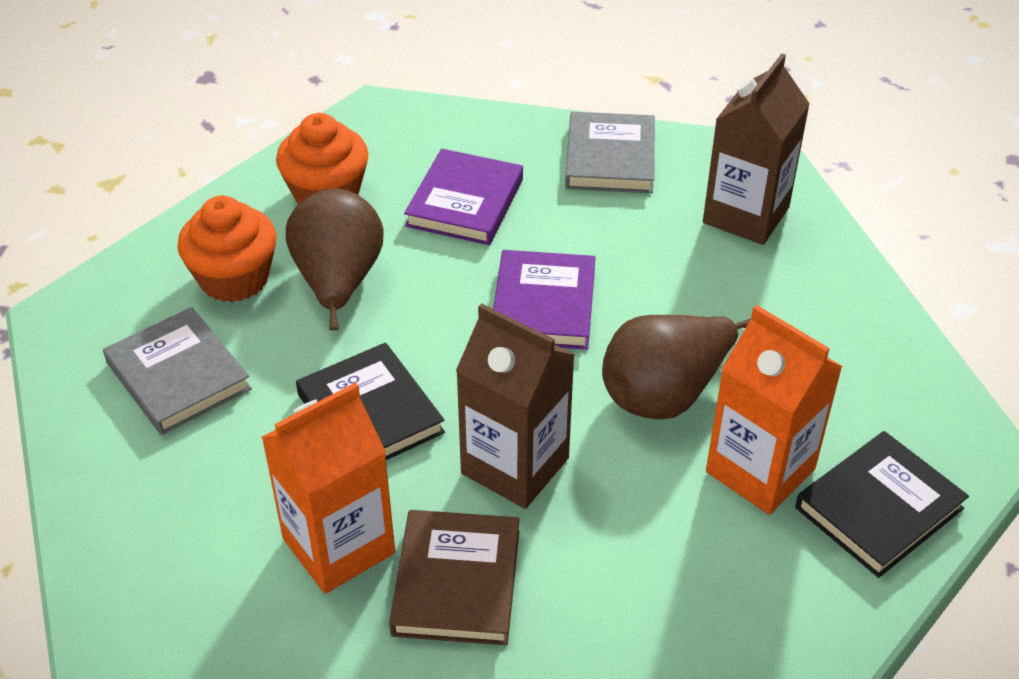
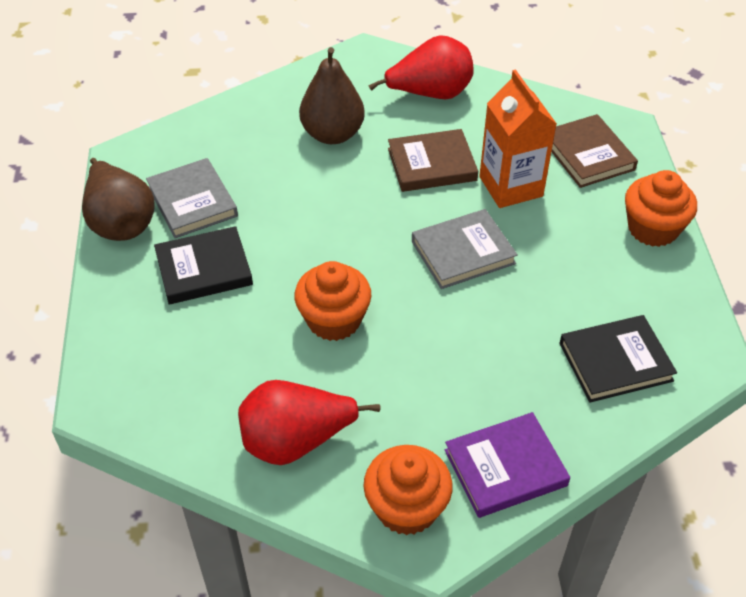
brown book: [389,510,520,646] = 1 -> [388,129,478,192] [551,114,638,188] = 2
brown carton: [456,303,575,509] [703,53,810,245] = 2 -> none = 0
orange carton: [262,382,395,594] [706,305,843,515] = 2 -> [479,70,557,208] = 1
orange cupcake: [177,195,276,302] [276,113,369,204] = 2 -> [294,261,372,341] [363,445,453,535] [625,170,697,247] = 3
purple book: [404,149,523,245] [493,250,596,350] = 2 -> [445,412,570,518] = 1
red pear: none = 0 -> [238,380,381,465] [368,35,474,99] = 2

